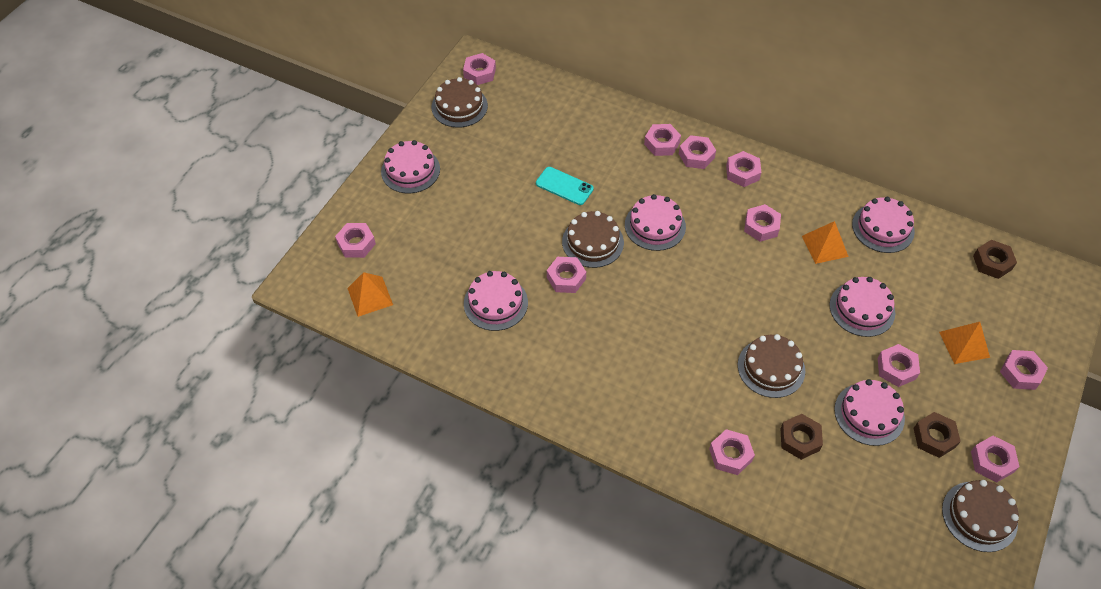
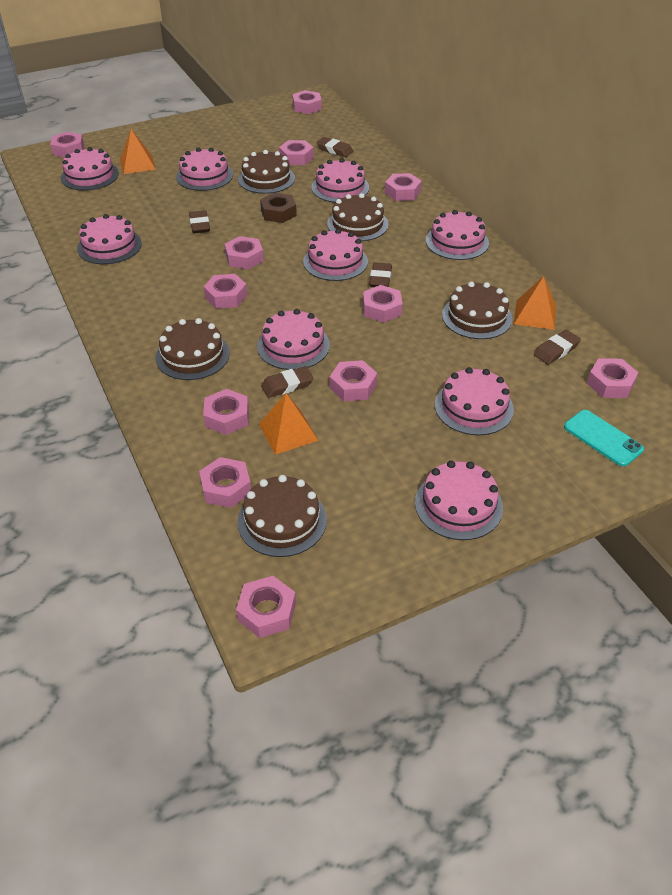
brown cake: [432,77,488,128] [562,211,624,268] [738,334,805,398] [942,480,1019,552] = 4 -> [156,318,230,380] [238,150,295,194] [238,475,327,557] [327,193,388,241] [442,282,513,339] = 5
brown eraser: none = 0 -> [189,210,210,233] [261,366,314,398] [316,137,353,157] [369,263,392,287] [534,330,581,365] = 5
brown nut: [780,414,823,460] [913,412,961,458] [973,240,1017,279] = 3 -> [260,193,297,223] = 1
pink cake: [381,140,440,193] [464,271,528,331] [625,194,686,251] [830,277,895,337] [834,379,905,446] [852,197,915,253] = 6 -> [61,147,119,191] [77,214,142,264] [176,148,233,191] [257,309,330,370] [303,229,368,281] [311,158,369,203] [415,461,503,540] [426,210,489,260] [435,367,514,435] = 9
pink nut: [335,223,376,258] [463,53,496,85] [547,257,586,293] [644,124,681,156] [679,135,716,169] [709,429,755,475] [726,151,761,187] [744,204,781,242] [878,344,920,387] [971,436,1019,482] [1000,350,1048,390] = 11 -> [50,132,84,158] [199,457,251,508] [203,389,249,435] [204,274,247,309] [225,236,264,269] [236,576,296,638] [279,140,314,165] [292,90,322,114] [330,360,377,401] [363,285,402,323] [385,173,422,201] [587,358,639,398] = 12

